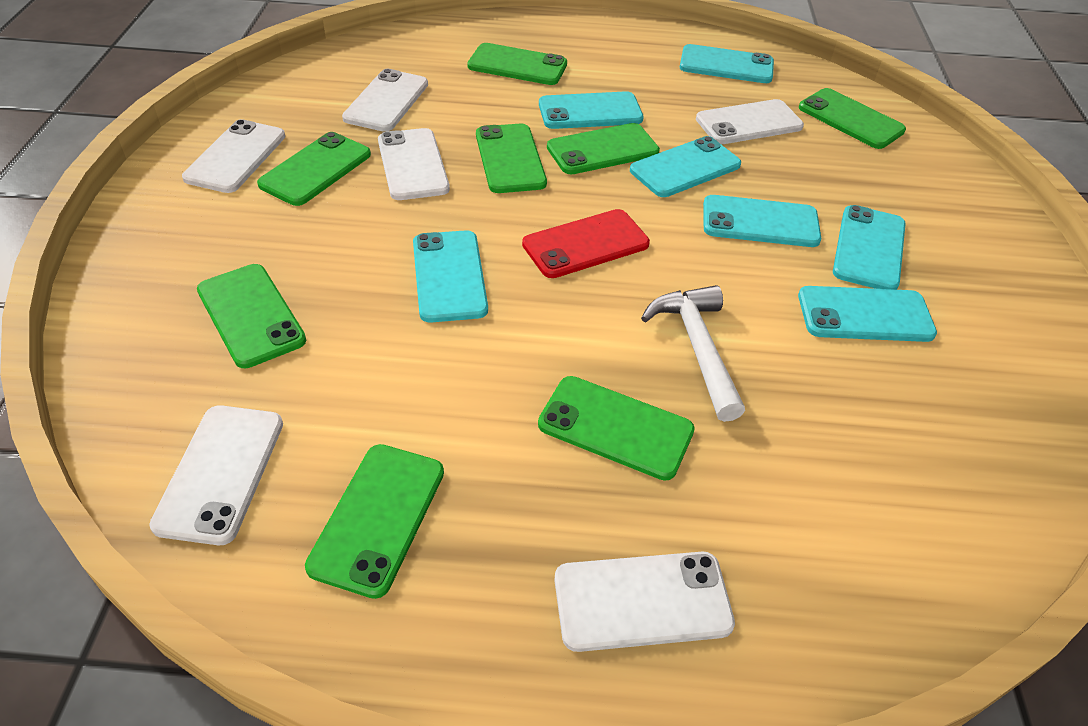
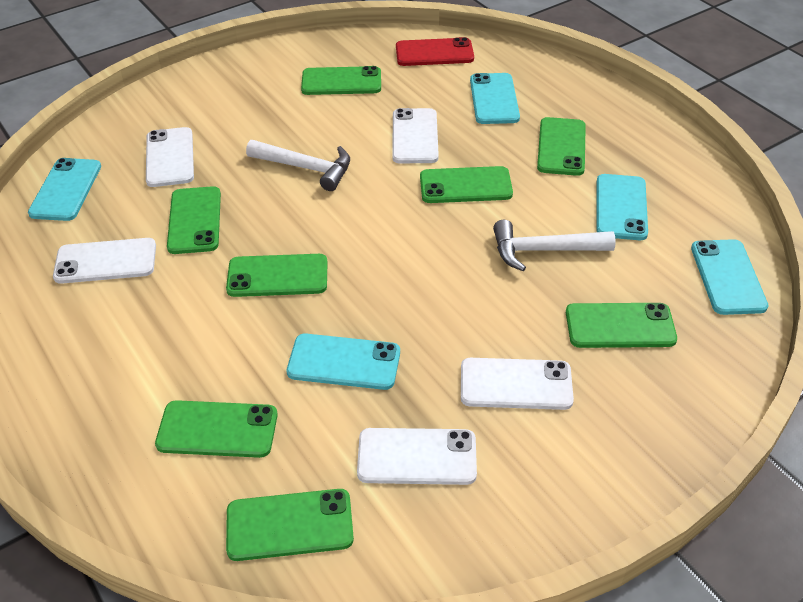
turquoise phone: [413,230,488,323] [539,91,644,129] [630,136,741,197] [680,44,774,83] [703,195,821,247] [798,286,937,342] [833,205,906,290] = 7 -> [28,158,101,221] [287,333,400,390] [470,73,520,124] [597,174,648,240] [691,239,768,315] = 5
white hammer: [641,285,745,422] = 1 -> [246,140,350,191] [493,220,616,271] = 2
white phone: [149,405,283,545] [182,119,285,193] [342,69,428,132] [378,128,450,200] [554,552,735,652] [696,99,804,144] = 6 -> [53,238,156,284] [146,127,194,187] [357,428,477,485] [392,108,439,163] [461,358,574,410] = 5

